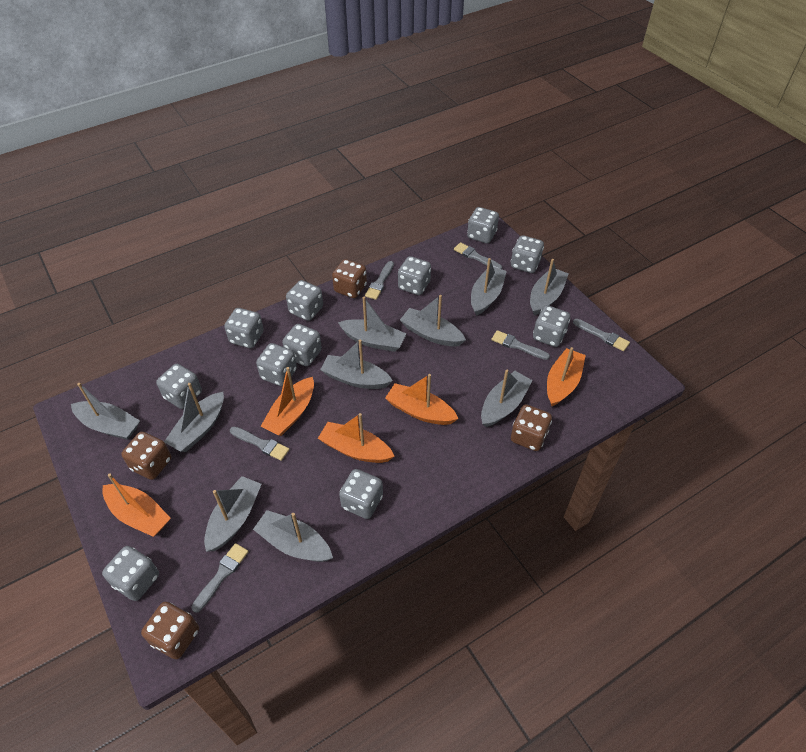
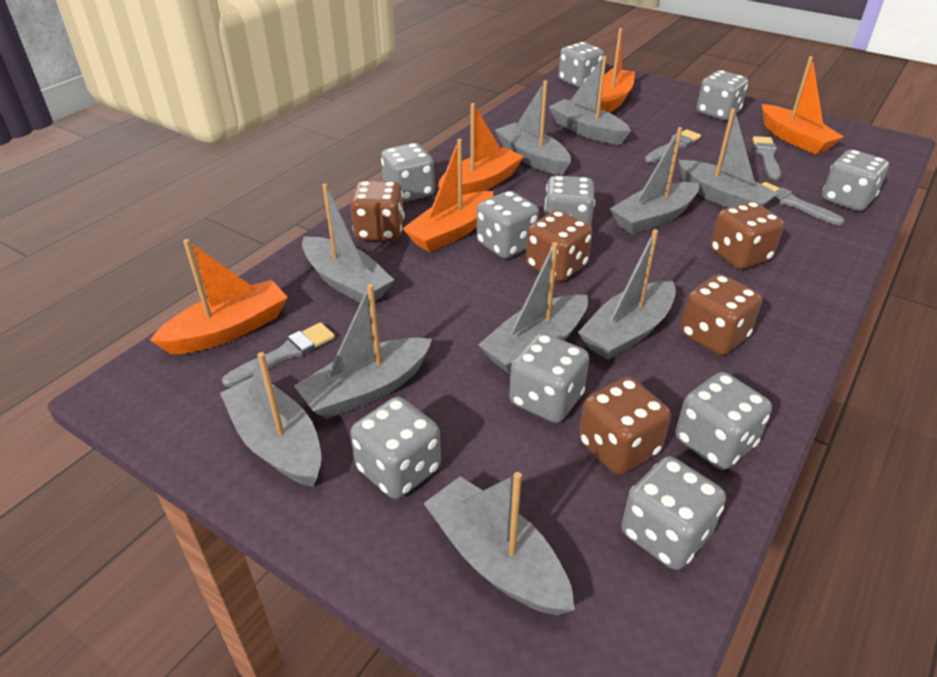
brown dice: [121,432,171,480] [141,602,199,659] [332,259,367,298] [511,404,552,451] = 4 -> [350,181,404,241] [526,210,592,281] [579,377,671,475] [680,274,762,356] [710,201,784,269] = 5
grey brush: [192,543,249,613] [230,427,290,461] [365,261,394,300] [454,242,502,269] [491,330,550,360] [573,319,630,351] = 6 -> [222,322,335,387] [645,129,701,163] [753,136,781,180] [762,182,844,225] = 4
grey dice: [102,546,159,601] [156,364,202,409] [224,308,264,348] [256,343,297,386] [282,324,322,366] [286,280,323,321] [339,469,383,519] [398,256,431,295] [467,207,499,243] [511,235,544,273] [533,305,570,347] = 11 -> [351,397,441,499] [381,143,435,202] [477,191,539,259] [509,333,589,423] [544,176,595,225] [559,42,604,88] [621,456,726,570] [676,372,772,470] [697,70,748,120] [822,150,889,211] = 10

